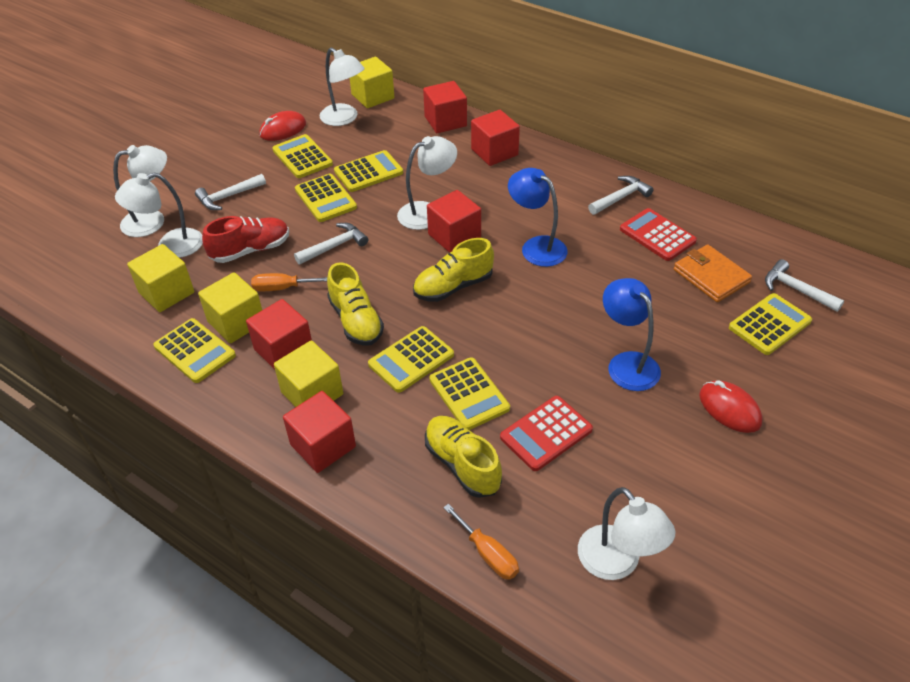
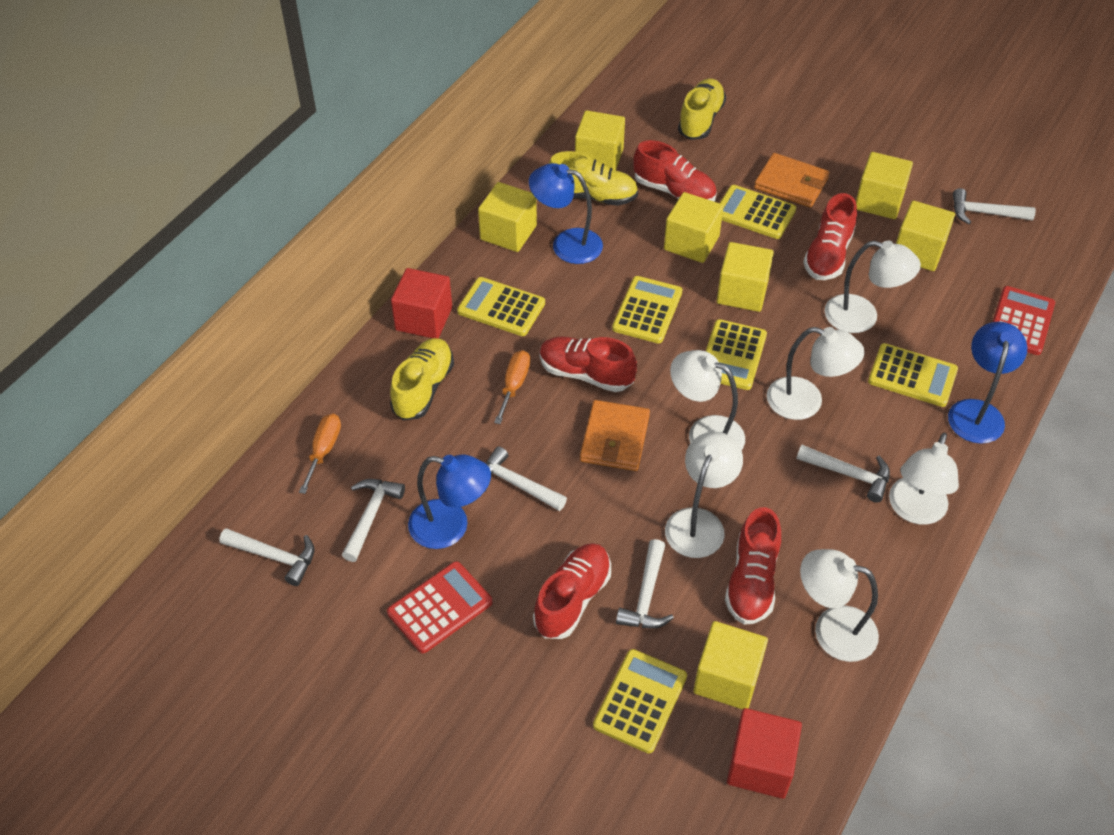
blue lamp: [508,168,568,267] [603,278,661,391] = 2 -> [408,454,491,549] [529,163,603,264] [948,322,1027,444] = 3
orange wallet: [674,245,752,302] = 1 -> [580,400,650,471] [754,153,830,207] = 2
red cube: [246,299,312,369] [283,391,356,473] [423,81,467,133] [427,190,481,253] [471,110,520,166] = 5 -> [391,268,452,338] [727,708,802,799] = 2
red mouse: [259,111,306,141] [699,380,763,433] = 2 -> none = 0
red shoe: [202,216,289,263] = 1 -> [533,543,611,639] [540,336,637,392] [633,140,717,201] [725,507,781,625] [803,193,857,280] = 5
white hammer: [195,174,266,210] [294,223,368,265] [588,176,654,215] [765,259,844,312] = 4 -> [219,528,315,586] [342,479,405,562] [485,446,567,511] [616,539,674,629] [796,445,890,503] [953,188,1036,224] = 6
white lamp: [113,145,167,237] [115,173,203,258] [319,48,365,126] [397,136,457,230] [578,487,675,580] = 5 -> [665,432,743,558] [670,350,745,450] [767,327,864,420] [800,549,879,662] [824,241,921,333] [889,433,959,525] = 6
yellow calculator: [153,318,236,383] [272,134,333,178] [295,174,357,222] [334,150,403,192] [368,326,454,393] [429,357,510,430] [729,293,812,355] = 7 -> [457,277,545,336] [593,649,687,754] [612,276,682,343] [706,319,767,390] [720,185,796,239] [868,343,958,407] = 6
yellow cube: [127,244,194,312] [198,272,262,343] [274,340,343,407] [350,57,394,108] = 4 -> [478,182,537,252] [575,110,625,171] [664,192,724,263] [693,621,768,709] [717,242,774,312] [856,152,913,219] [896,201,955,271] = 7

